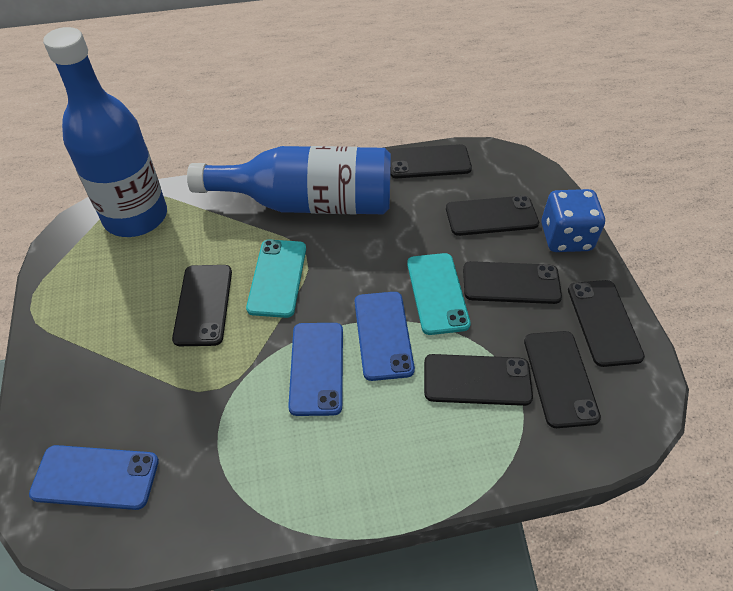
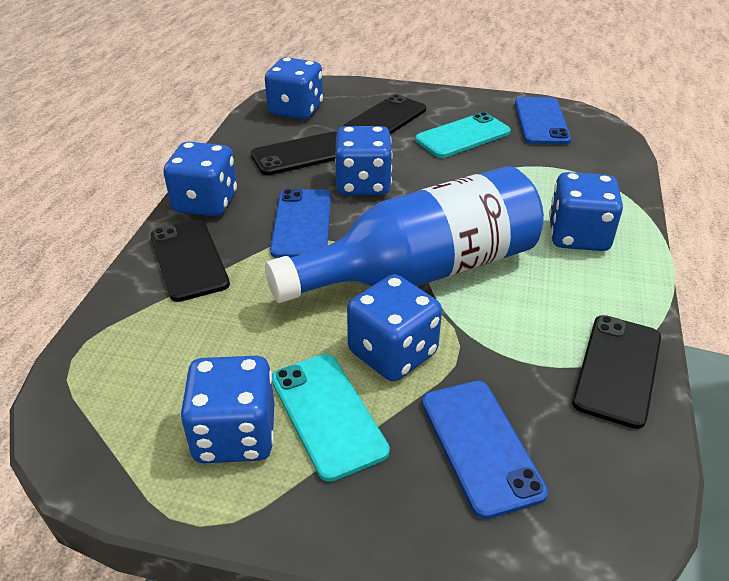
black phone: [172,265,232,346] [388,144,472,178] [424,354,533,406] [446,196,539,236] [463,261,562,304] [524,331,601,428] [568,280,645,367] = 7 -> [150,220,230,302] [251,131,337,175] [343,94,426,135] [572,315,661,429] = 4
blue bottle: [43,27,167,237] [187,146,391,214] = 2 -> [265,166,544,303] = 1
blue dice: [541,189,605,252] = 1 -> [163,142,237,217] [180,356,274,463] [265,57,323,120] [335,126,393,195] [347,274,442,381] [549,172,623,251] = 6

